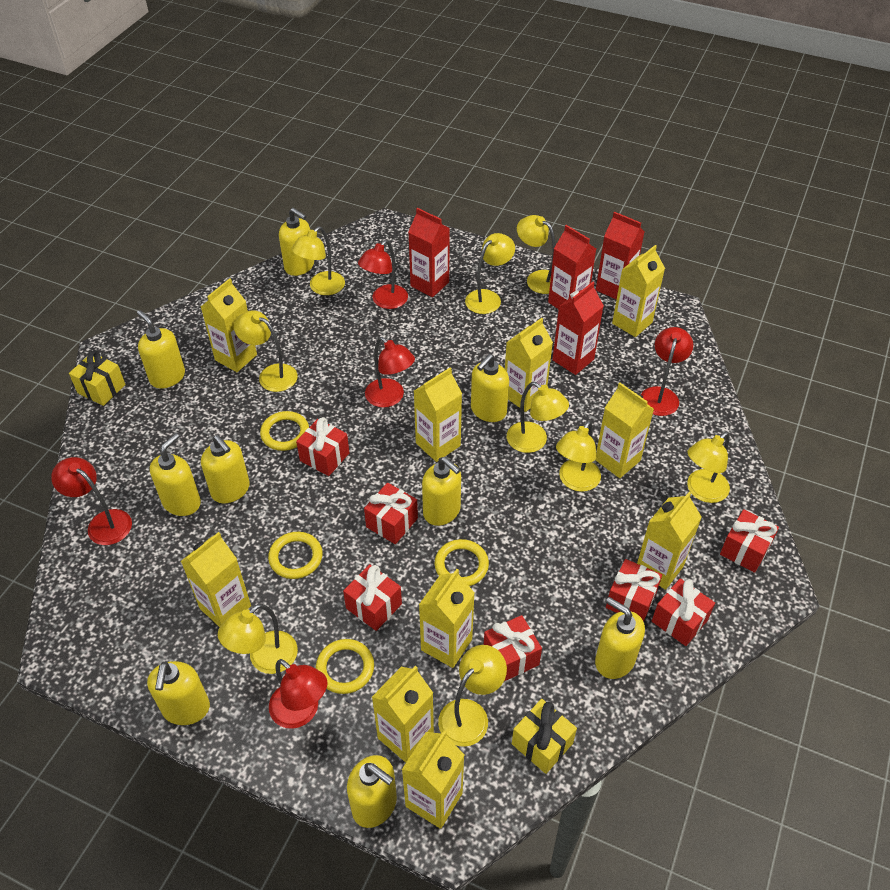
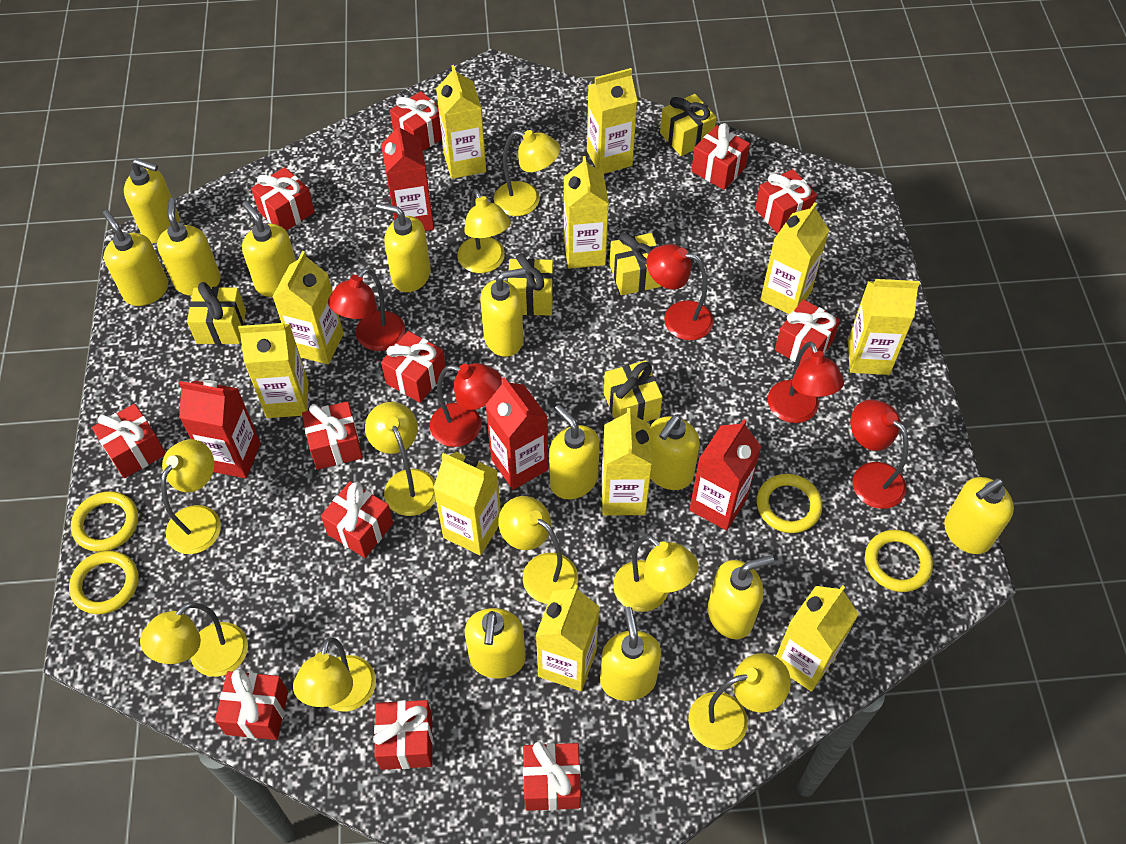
red gift: [296,417,349,476] [343,564,402,631] [364,483,418,544] [484,615,542,681] [606,559,662,622] [652,578,715,646] [720,509,779,573] = 7 -> [92,404,166,478] [215,669,288,740] [251,167,315,231] [302,401,363,470] [321,481,393,558] [373,700,433,770] [381,331,446,403] [390,91,442,151] [523,742,581,811] [691,123,750,190] [755,169,817,234] [775,299,840,364] = 12
yellow carton: [181,532,251,627] [201,278,257,372] [372,666,434,763] [402,731,464,829] [414,367,462,462] [419,569,475,668] [505,318,553,412] [595,383,654,478] [612,245,665,337] [637,492,702,590] = 10 -> [238,323,308,418] [272,251,344,364] [433,452,501,556] [436,65,486,179] [536,585,600,691] [564,156,609,269] [587,68,638,174] [601,408,652,516] [760,202,829,314] [776,585,859,692] [848,278,920,375] = 11
yellow gift: [69,350,126,406] [512,699,577,774] = 2 -> [187,282,246,345] [508,253,553,316] [604,360,663,422] [610,233,662,295] [660,94,717,156] = 5
yellow soap dispenser: [137,310,185,389] [147,661,210,725] [150,433,201,516] [201,435,250,504] [279,208,314,276] [347,755,397,828] [422,457,461,526] [471,354,509,422] [595,597,645,679] = 9 -> [102,210,168,306] [124,158,180,243] [157,198,221,296] [242,201,296,297] [376,203,431,292] [465,608,526,678] [480,268,526,357] [549,405,600,499] [600,607,661,701] [650,415,700,490] [708,555,774,639] [944,477,1014,554] = 12

